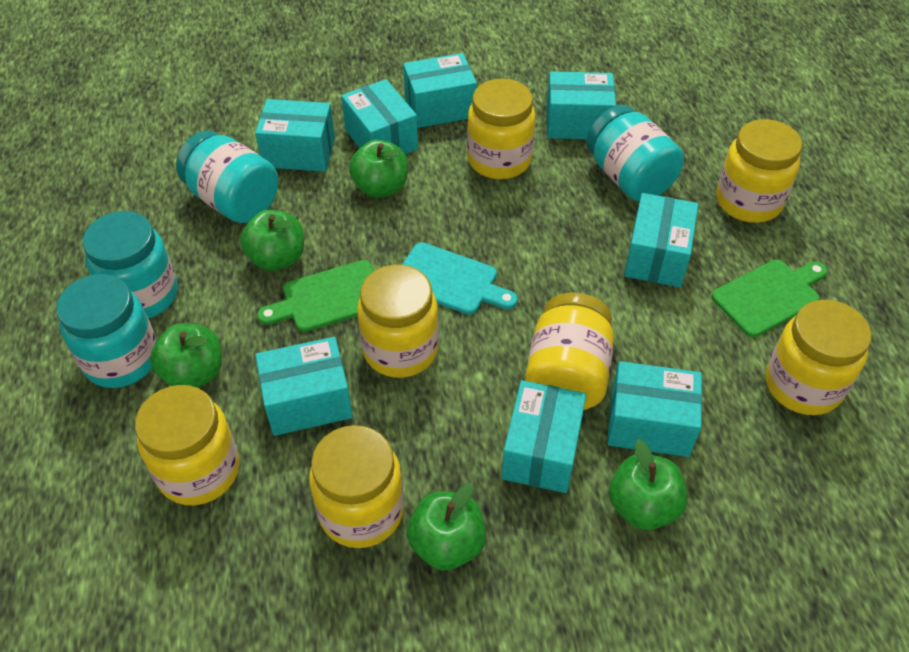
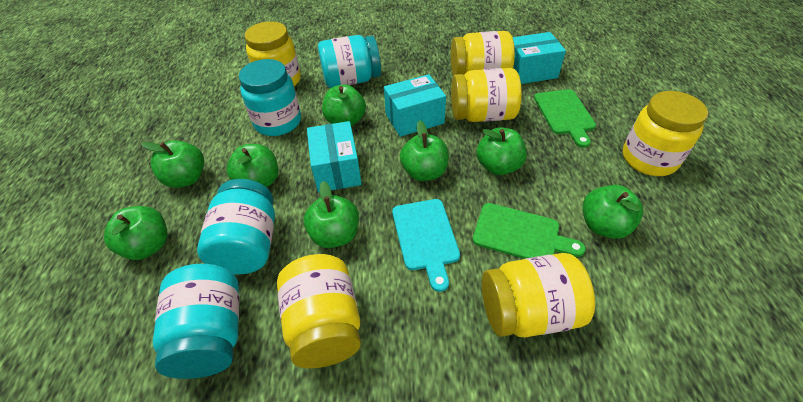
green apple: [150,324,222,388] [240,210,304,271] [349,140,408,198] [407,483,486,570] [609,439,688,530] = 5 -> [104,206,167,260] [142,140,204,188] [227,144,278,187] [304,181,359,248] [322,84,366,127] [400,120,449,181] [477,127,527,175] [583,185,643,239] = 8
turquoise box: [255,99,335,172] [255,337,353,436] [341,79,418,154] [403,53,477,128] [501,380,586,493] [546,71,616,139] [607,361,702,457] [624,193,699,287] = 8 -> [307,121,362,193] [384,74,446,137] [513,32,566,84] = 3
yellow jar: [135,385,240,505] [309,425,404,548] [357,264,439,378] [467,79,536,179] [525,293,614,410] [716,119,802,223] [766,300,872,415] = 7 -> [245,21,301,87] [277,254,361,368] [451,31,515,76] [451,68,522,122] [482,253,595,337] [623,91,708,176] = 6

